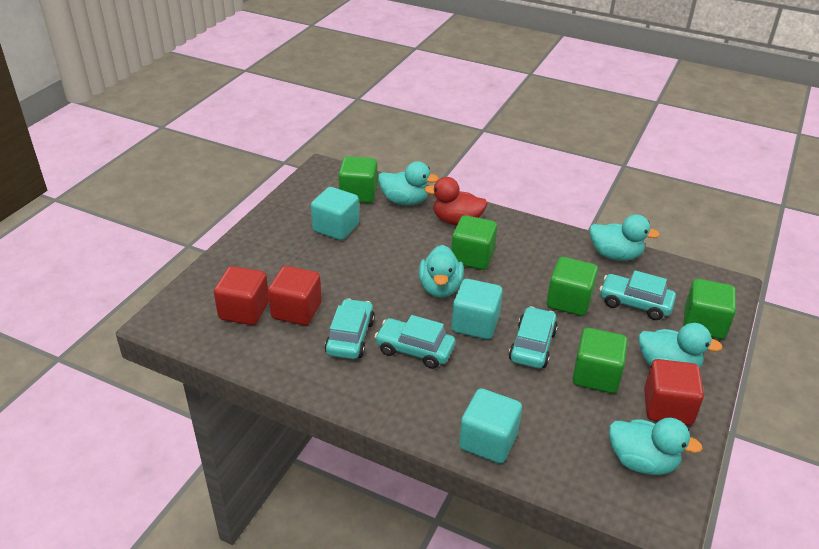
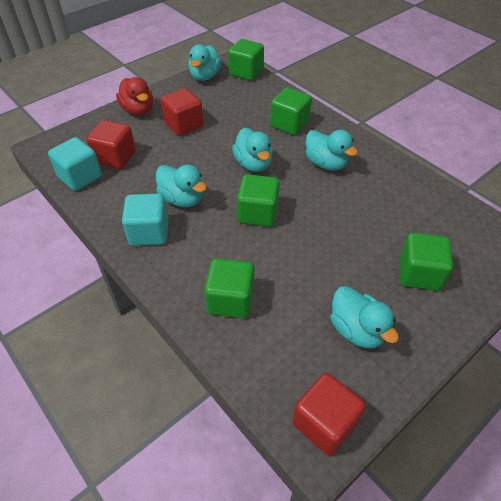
turquoise car: [325,298,375,359] [374,315,455,369] [509,306,558,368] [600,270,676,320] = 4 -> none = 0
turquoise cube: [311,187,359,240] [452,279,503,340] [459,388,522,464] = 3 -> [48,137,102,191] [122,193,168,246] = 2

